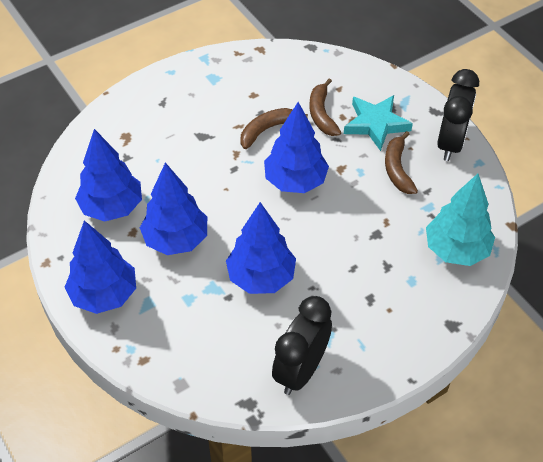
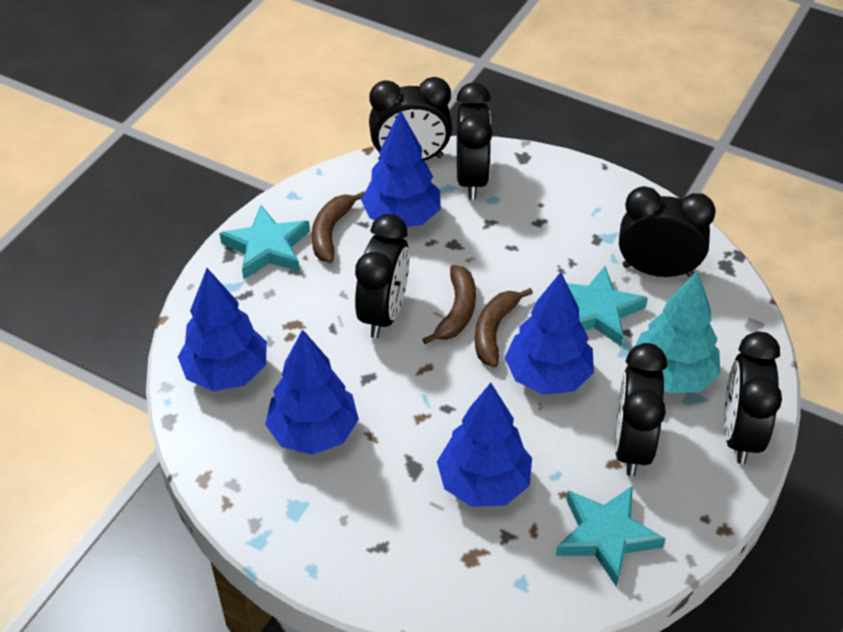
black clock: [272,296,332,395] [437,69,479,161] = 2 -> [355,214,410,338] [369,77,452,161] [456,83,493,200] [615,343,667,476] [619,186,716,277] [724,332,782,464] = 6
turquoise star: [344,95,413,151] = 1 -> [219,205,310,279] [556,486,666,587] [567,266,648,346] = 3

